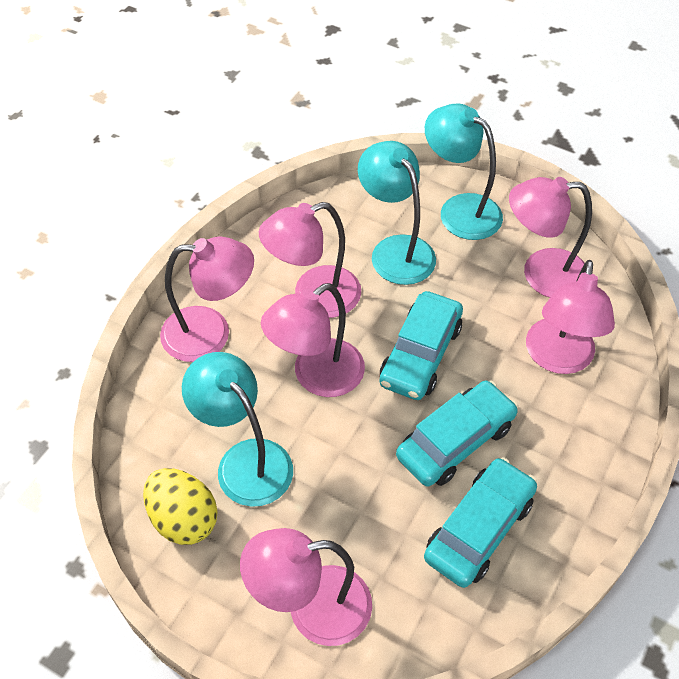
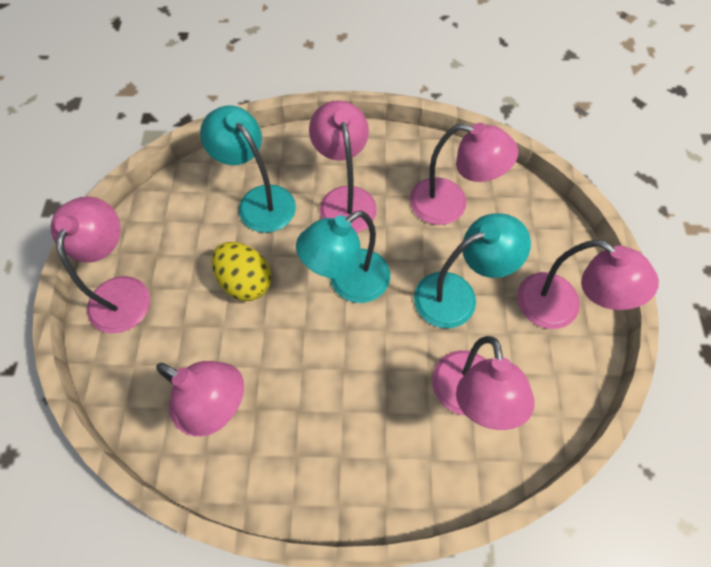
turquoise car: [379,291,463,400] [396,381,518,487] [424,457,537,588] = 3 -> none = 0

